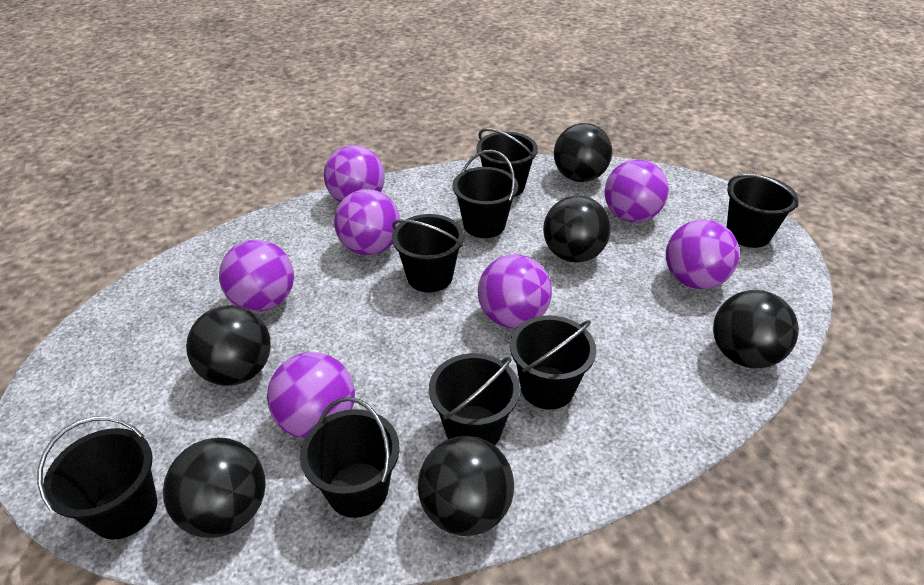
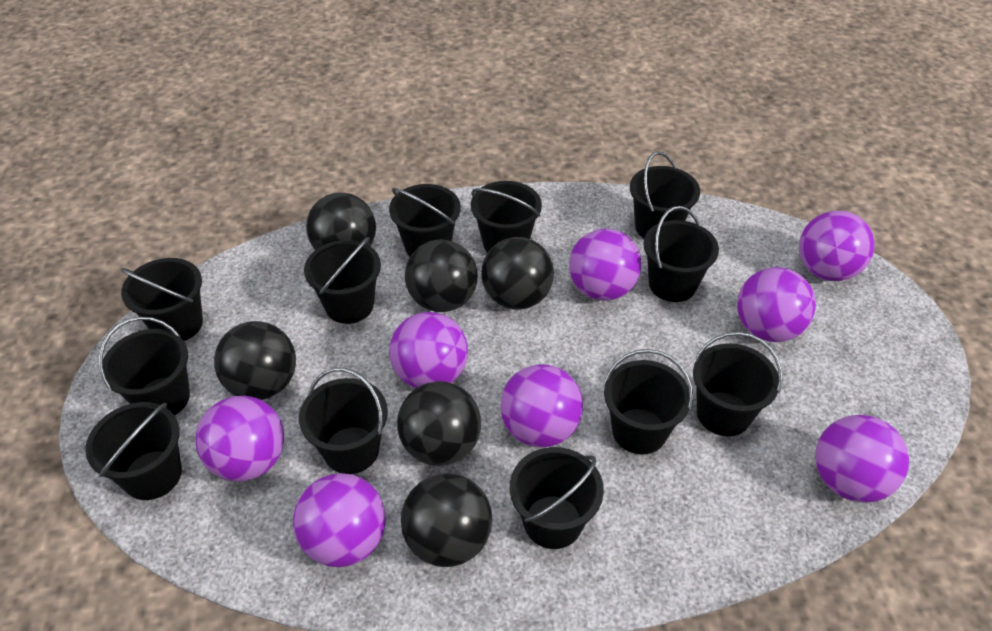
black bucket: [37,417,157,540] [300,397,400,518] [392,214,464,293] [429,353,520,446] [452,150,518,238] [476,128,538,197] [510,316,596,410] [727,174,799,248] = 8 -> [85,402,182,500] [99,317,190,415] [121,258,203,341] [299,368,388,474] [304,237,381,324] [389,184,461,257] [471,181,542,253] [510,447,604,549] [604,349,693,455] [630,151,700,238] [643,206,719,302] [693,332,782,436] = 12
purple ball: [219,240,294,312] [267,352,355,439] [324,145,385,203] [334,189,400,255] [478,254,552,328] [605,159,669,222] [666,219,740,289] = 7 -> [196,396,284,482] [293,473,386,567] [389,312,468,388] [500,364,583,448] [569,229,641,301] [737,267,816,342] [799,211,875,281] [815,415,909,503] = 8

